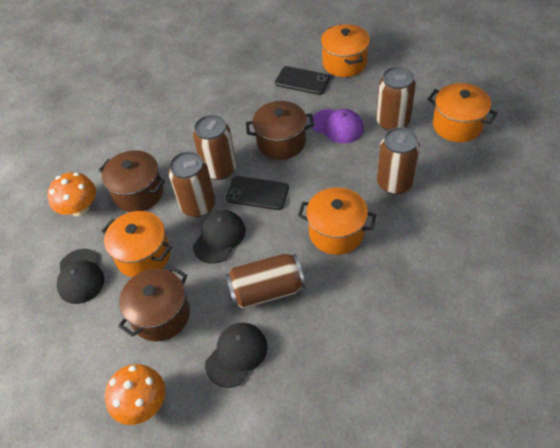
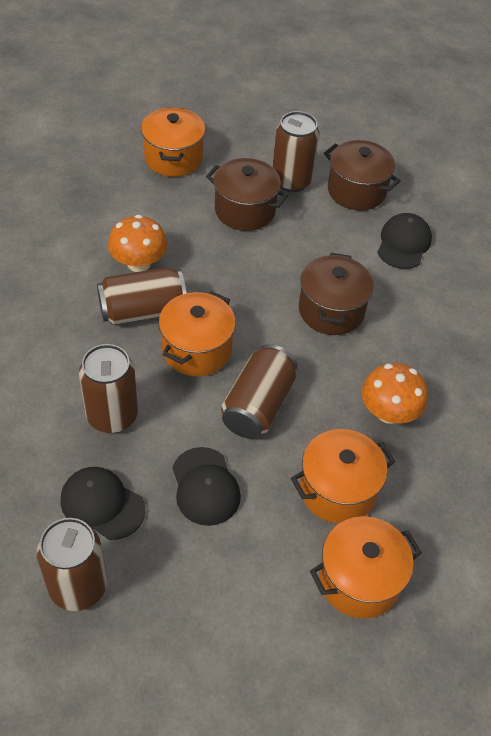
black phone: [226,176,289,210] [275,66,330,95] = 2 -> none = 0
purple cap: [312,109,364,143] = 1 -> none = 0

